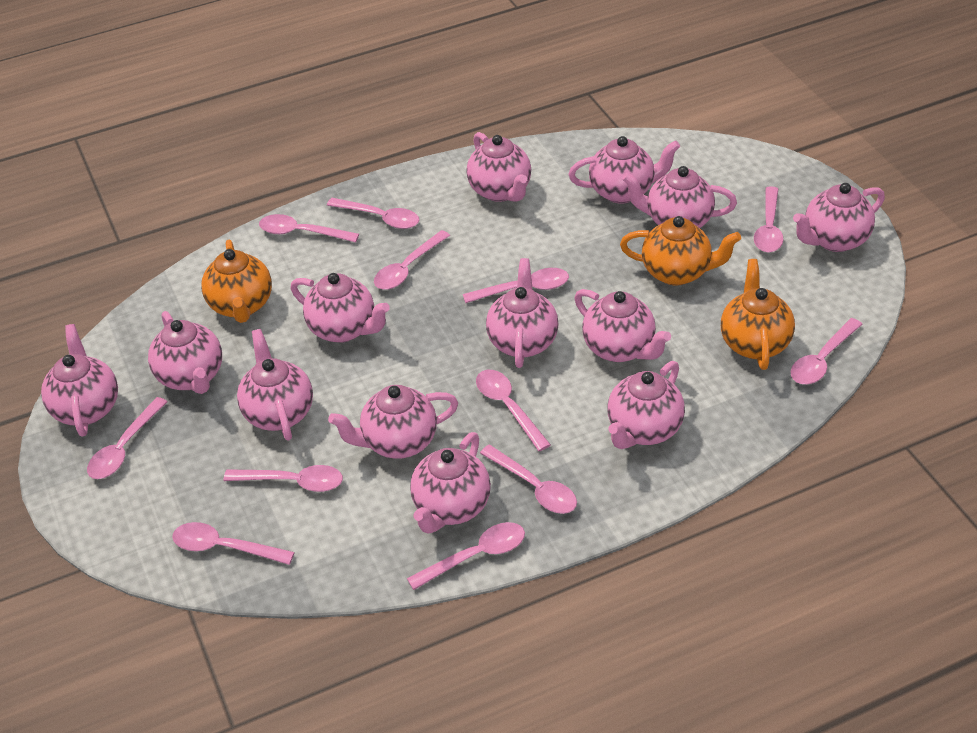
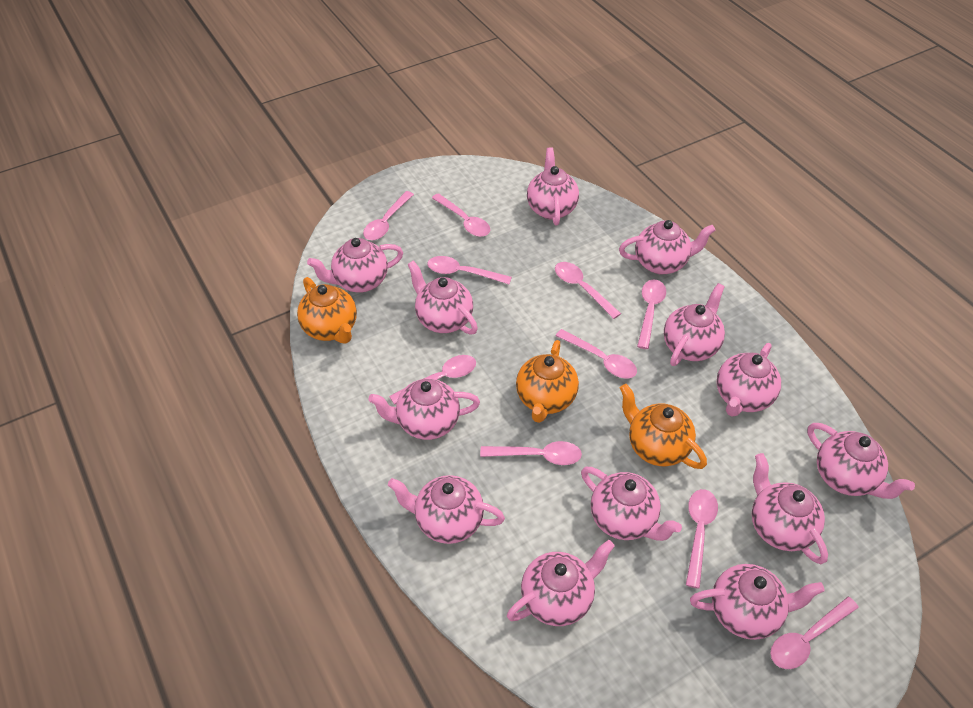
pink spoon: [87,397,168,479] [172,522,295,565] [223,465,343,492] [259,214,359,242] [327,198,419,229] [374,230,450,290] [407,522,525,590] [463,268,569,303] [476,370,551,451] [480,445,577,514] [754,186,784,252] [791,318,863,384] = 12 -> [363,191,414,240] [389,355,476,405] [427,256,512,284] [432,193,490,237] [480,441,582,465] [555,262,621,319] [556,329,637,379] [637,280,666,349] [686,489,718,589] [770,597,859,669] = 10

